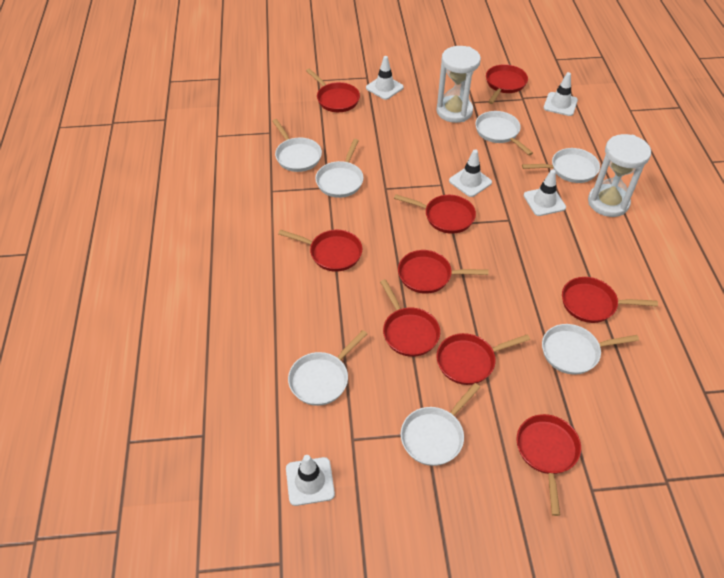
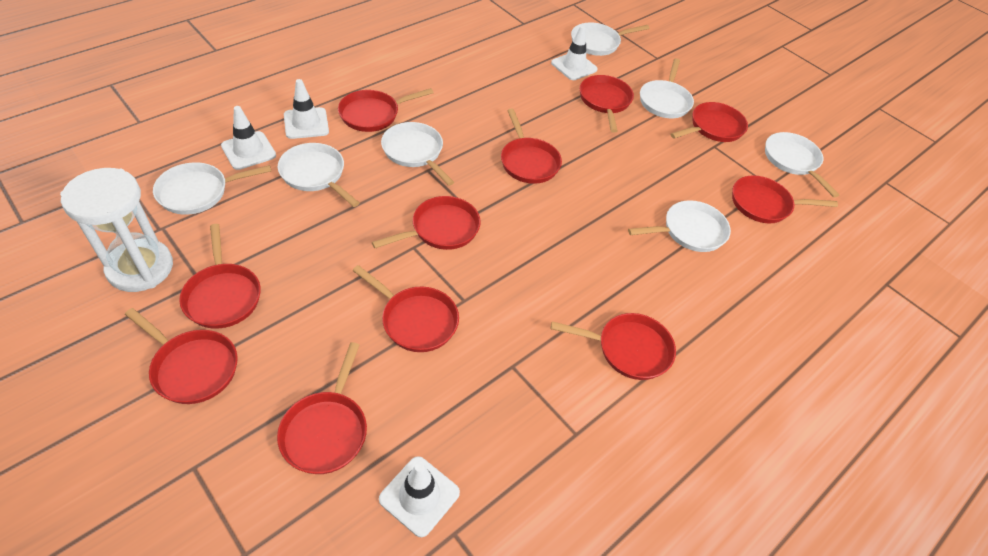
red pan: [278,229,362,272] [306,69,360,112] [380,279,440,357] [394,194,476,234] [398,250,489,294] [437,333,530,385] [486,64,528,104] [517,414,581,516] [562,277,658,323] = 9 -> [125,308,238,404] [179,224,261,329] [277,342,367,474] [338,88,433,132] [353,265,459,352] [372,196,481,250] [501,109,562,184] [551,313,676,380] [580,75,634,133] [670,102,748,142] [732,175,838,223] = 11
white hourglass: [437,46,481,123] [588,134,651,217] = 2 -> [60,168,173,292] = 1
white traffic cone: [286,455,335,506] [366,56,404,100] [449,150,492,197] [524,169,566,216] [543,72,578,116] = 5 -> [221,106,276,170] [284,79,329,139] [379,456,460,537] [551,25,598,80] = 4

